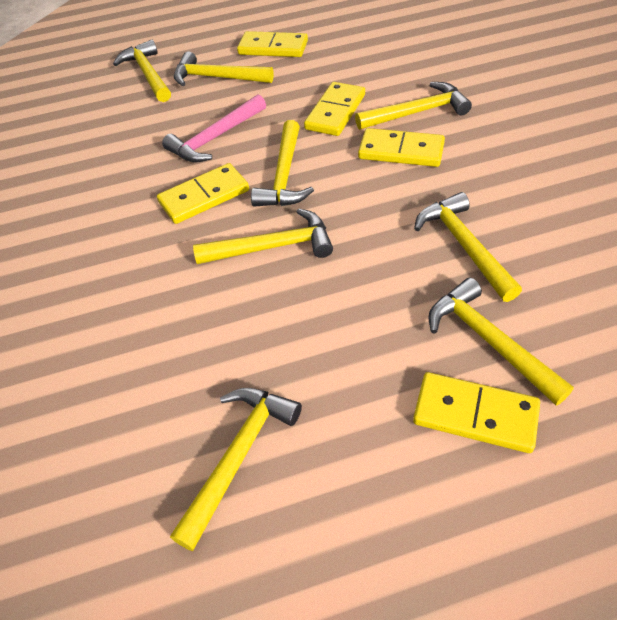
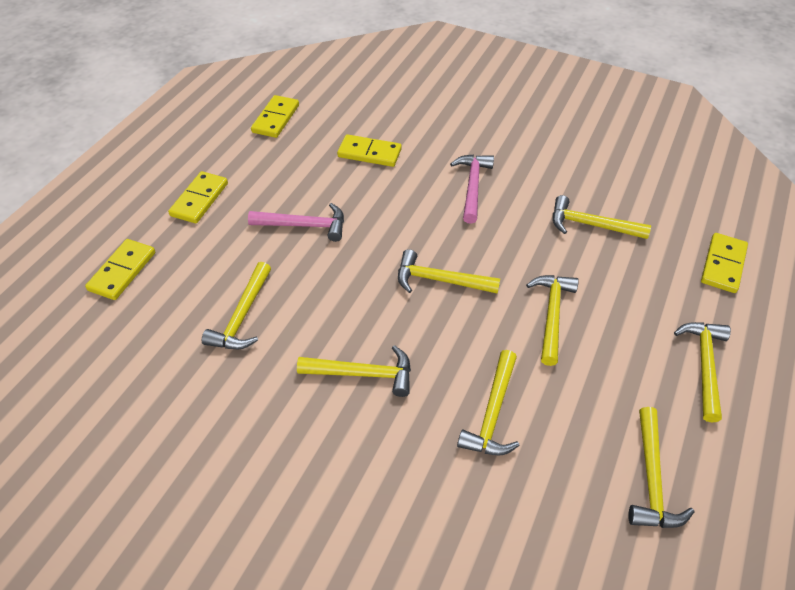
pink hammer: [162,94,266,163] = 1 -> [248,203,344,242] [450,154,494,224] = 2

